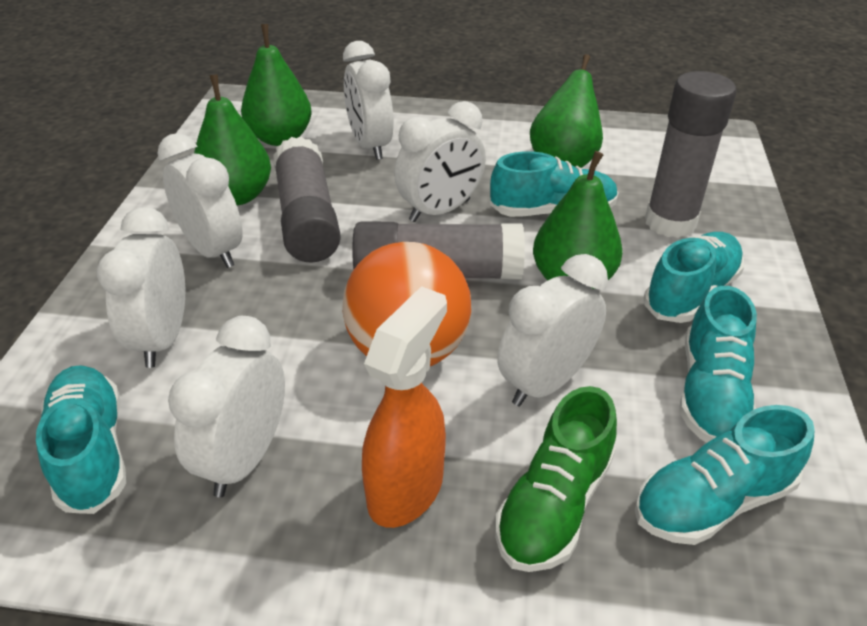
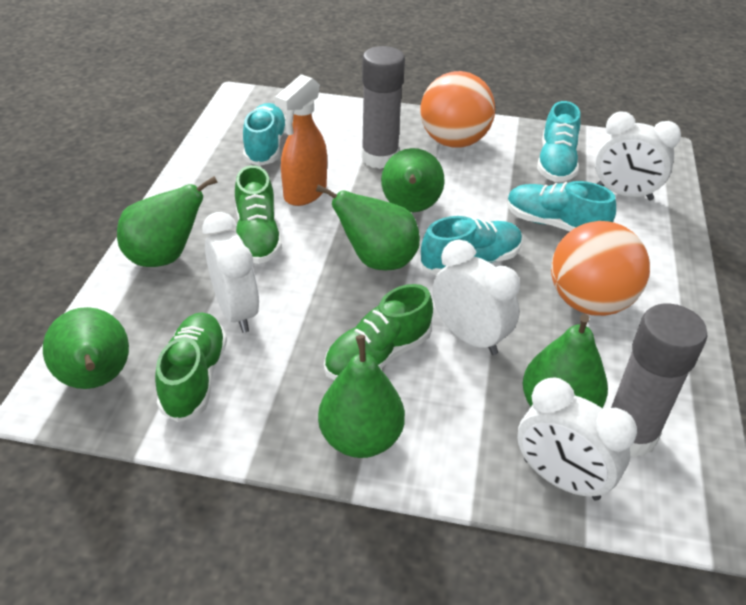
green pear: [194,74,271,205] [241,24,311,146] [530,54,603,168] [533,151,623,289] = 4 -> [43,307,129,389] [117,176,218,267] [316,185,420,270] [318,335,405,458] [381,148,444,212] [523,314,608,408] = 6
green shoe: [495,386,617,572] = 1 -> [155,312,227,422] [235,165,282,264] [324,284,433,380] = 3
grey glue stick: [273,137,341,263] [352,222,525,279] [645,71,736,238] = 3 -> [361,46,405,169] [611,303,708,457] = 2
orange ball: [342,242,471,366] = 1 -> [420,71,495,148] [551,221,650,316] = 2
turquoise shoe: [36,365,126,514] [490,151,619,217] [635,405,815,545] [643,232,744,323] [680,286,757,443] = 5 -> [243,103,286,166] [421,216,523,276] [507,181,616,232] [537,101,581,182] = 4
white clock: [97,207,185,368] [158,133,243,268] [168,316,285,497] [343,41,394,160] [394,101,486,222] [497,254,608,406] = 6 -> [202,212,259,333] [433,240,520,355] [517,377,637,501] [595,112,681,201] = 4

